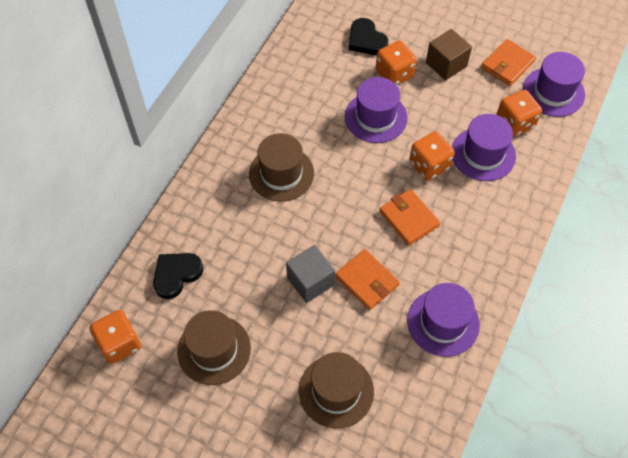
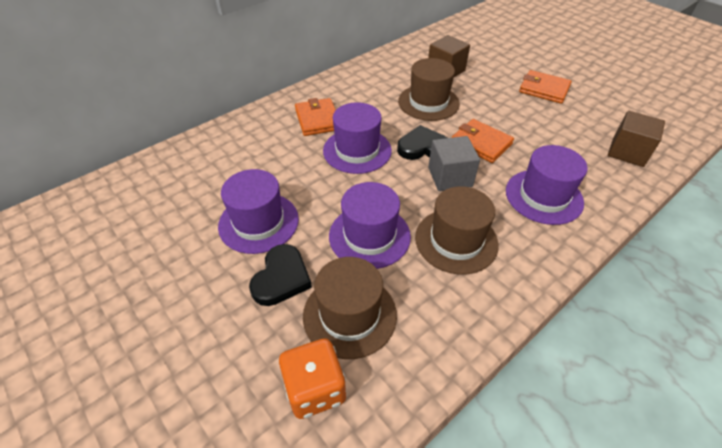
brown cube: [426,29,472,81] = 1 -> [428,35,470,77] [608,111,665,167] = 2
orange dice: [90,310,141,364] [376,40,417,85] [409,131,455,181] [496,90,542,137] = 4 -> [279,338,346,419] = 1

